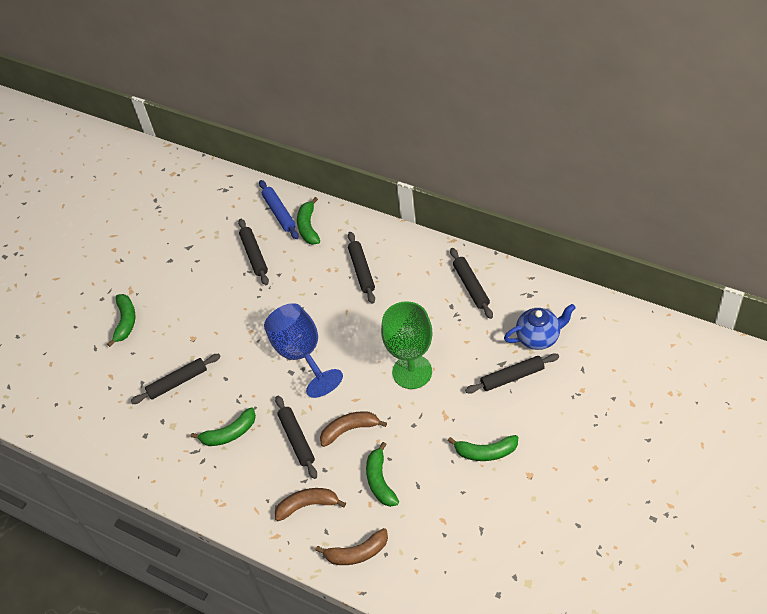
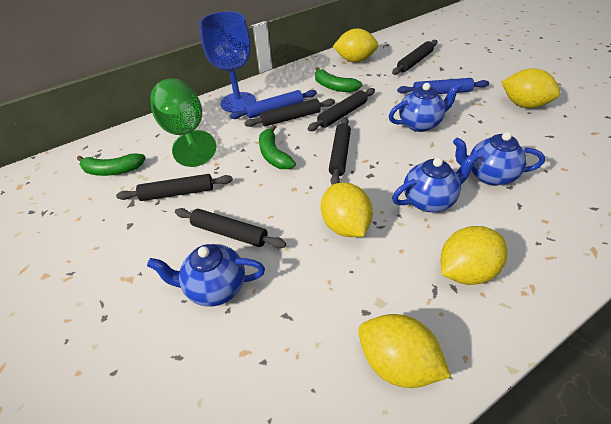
blue rolling pin: [259,180,299,239] = 1 -> [230,90,317,119] [397,78,489,94] = 2
blue teapot: [504,304,576,350] = 1 -> [147,244,265,307] [389,83,461,132] [392,153,479,212] [453,132,545,186] = 4
brown banana: [275,488,346,521] [315,528,388,565] [320,411,387,447] = 3 -> none = 0
green banana: [107,294,135,347] [191,407,256,446] [297,197,320,245] [366,442,399,507] [448,435,518,461] = 5 -> [77,153,146,176] [259,125,296,169] [315,67,363,92] = 3
yellow lemon: none = 0 -> [321,182,373,237] [333,28,378,62] [358,314,451,388] [441,226,508,285] [502,68,560,108] = 5

